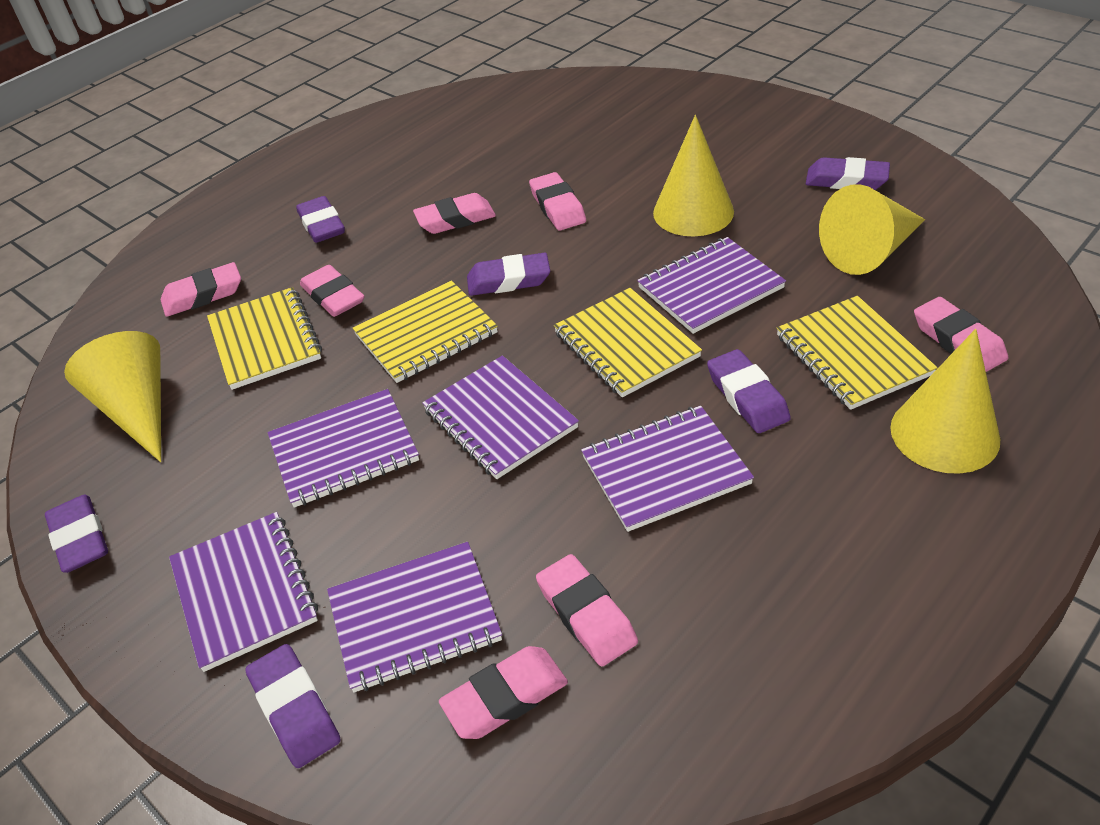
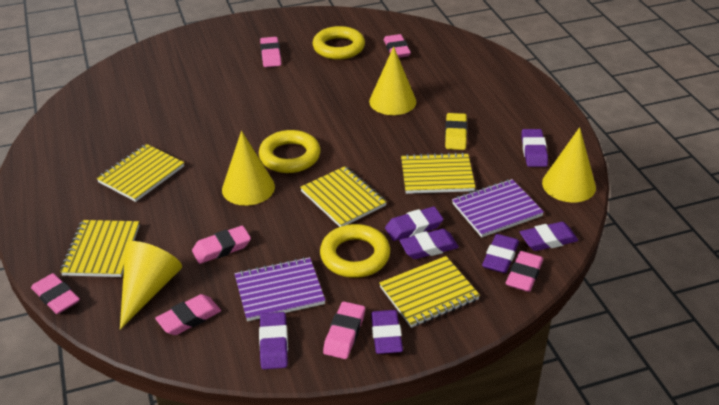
purple eraser: [45,495,108,573] [245,644,341,768] [296,196,345,243] [467,253,550,296] [707,349,791,433] [806,157,890,190] = 6 -> [259,312,288,369] [371,310,403,354] [385,206,443,241] [399,229,459,259] [482,234,519,273] [520,222,578,251] [522,129,548,167] = 7
purple notebook: [169,512,318,672] [268,389,419,508] [327,542,502,693] [422,356,579,479] [581,406,754,532] [637,237,786,334] = 6 -> [235,257,326,321] [452,179,544,237] = 2
yellow eraser: none = 0 -> [445,113,467,150] = 1
yellow notebook: [207,287,322,390] [353,281,498,383] [554,288,702,397] [777,296,938,410] = 4 -> [60,220,139,277] [96,144,184,202] [300,166,387,227] [379,256,480,328] [401,152,476,194] = 5
yellow ring: none = 0 -> [259,130,321,173] [313,26,365,60] [320,224,390,278] = 3

